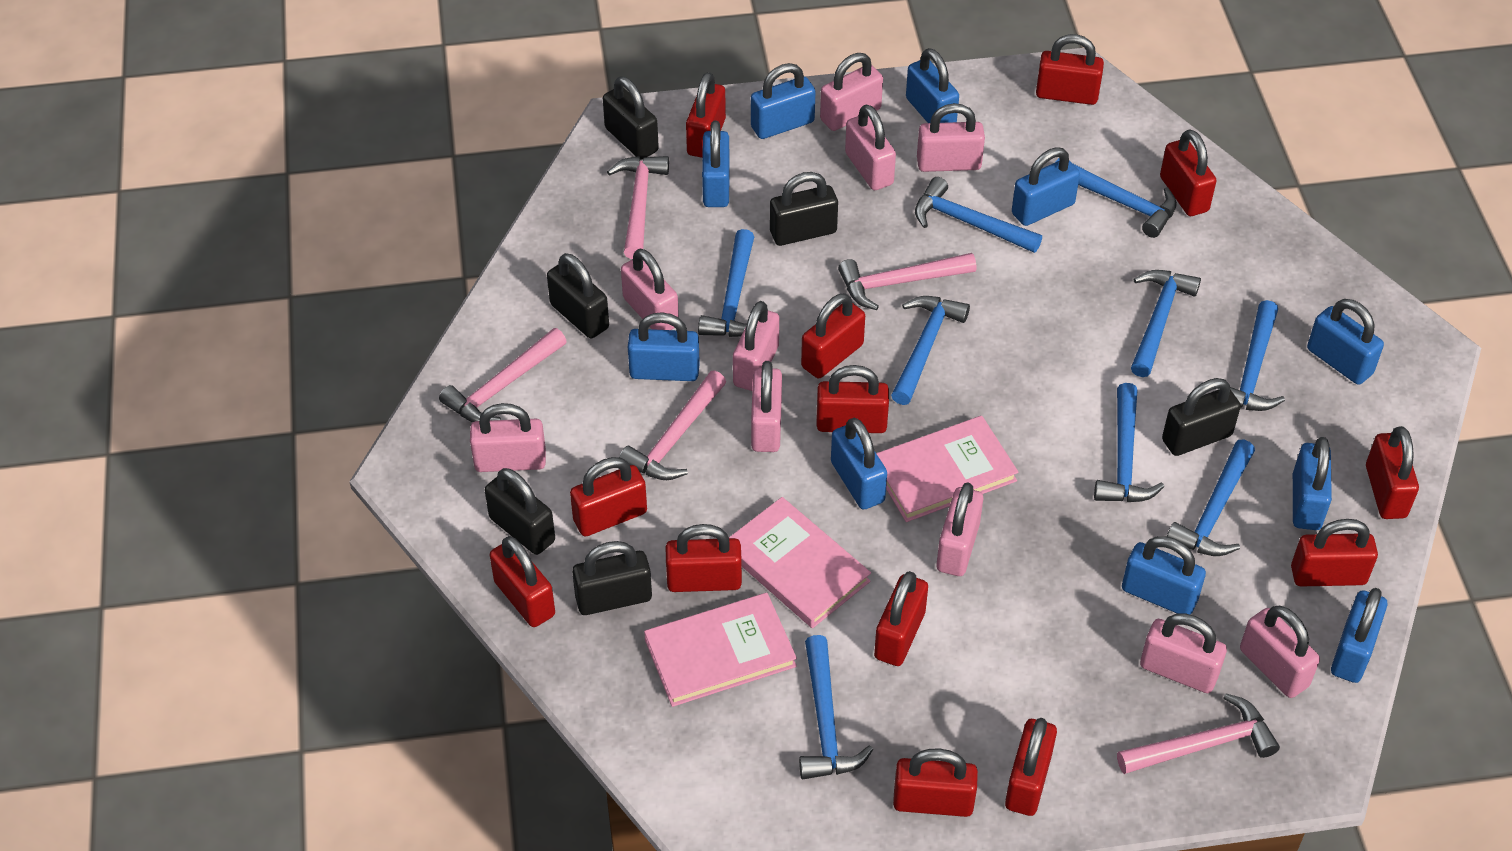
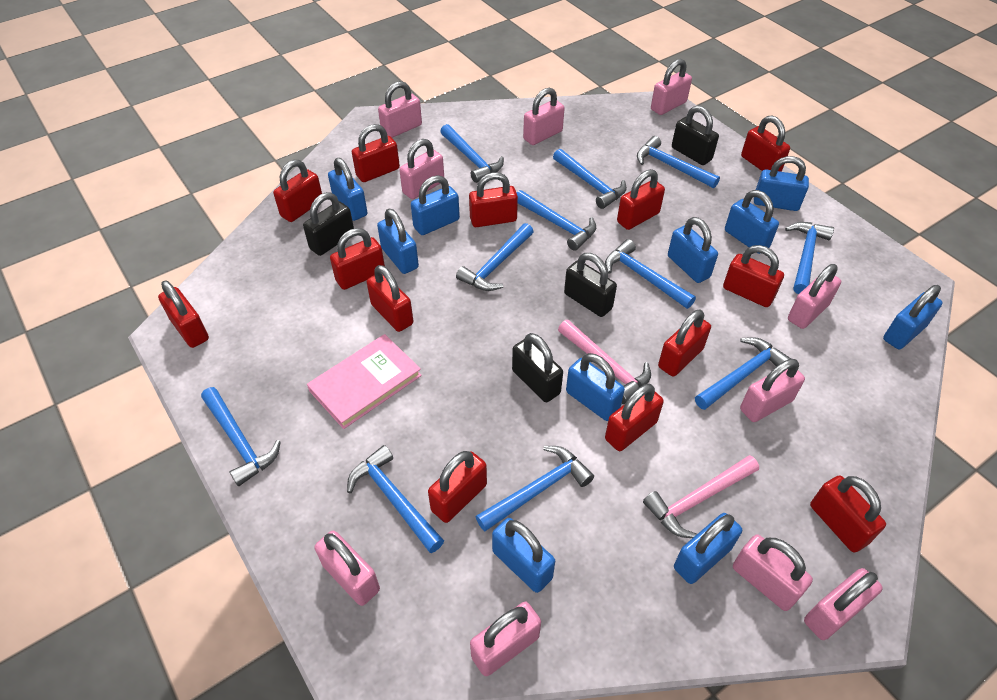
black padlock: [485,468,555,555] [547,253,609,339] [572,541,652,615] [603,76,659,160] [770,172,838,246] [1162,378,1241,456] = 6 -> [303,192,354,256] [512,333,563,402] [564,253,617,317] [672,105,719,165] = 4
blue hammer: [698,229,754,337] [799,635,873,779] [891,296,970,405] [915,177,1042,253] [1056,158,1177,238] [1094,383,1164,502] [1131,270,1201,377] [1167,440,1255,556] [1218,300,1285,411] = 9 -> [201,387,281,486] [347,445,444,553] [440,124,504,183] [456,223,534,291] [476,446,594,531] [517,190,596,251] [553,149,627,209] [605,239,696,309] [637,136,720,188] [695,337,791,410] [785,222,834,294] = 11
pink book: [644,593,797,707] [729,497,871,628] [876,416,1018,522] = 3 -> [307,334,422,429] = 1
pink hammer: [439,328,567,422] [607,156,669,259] [619,371,726,480] [838,253,976,310] [1117,693,1280,774] = 5 -> [558,320,651,404] [643,455,759,538] = 2

